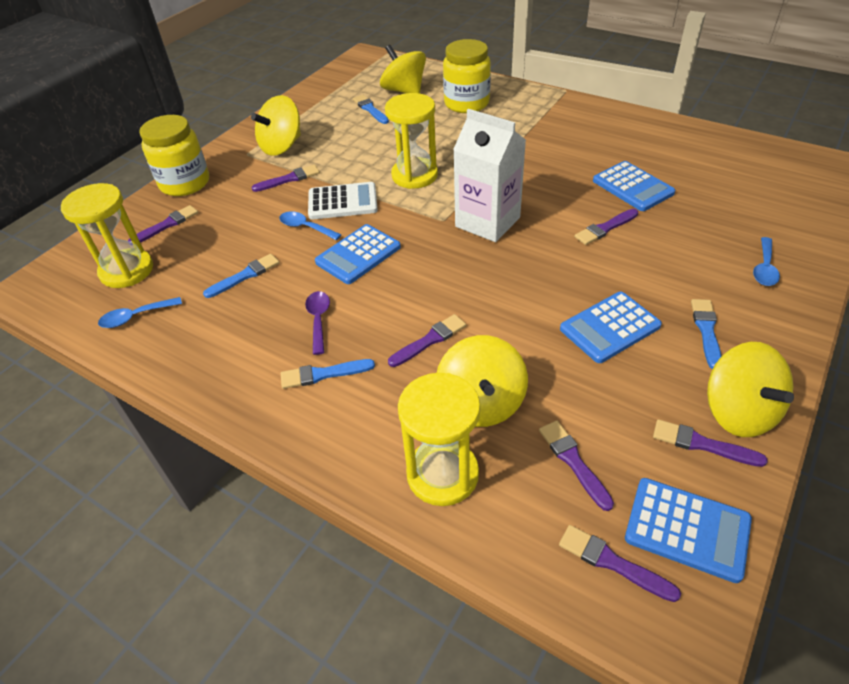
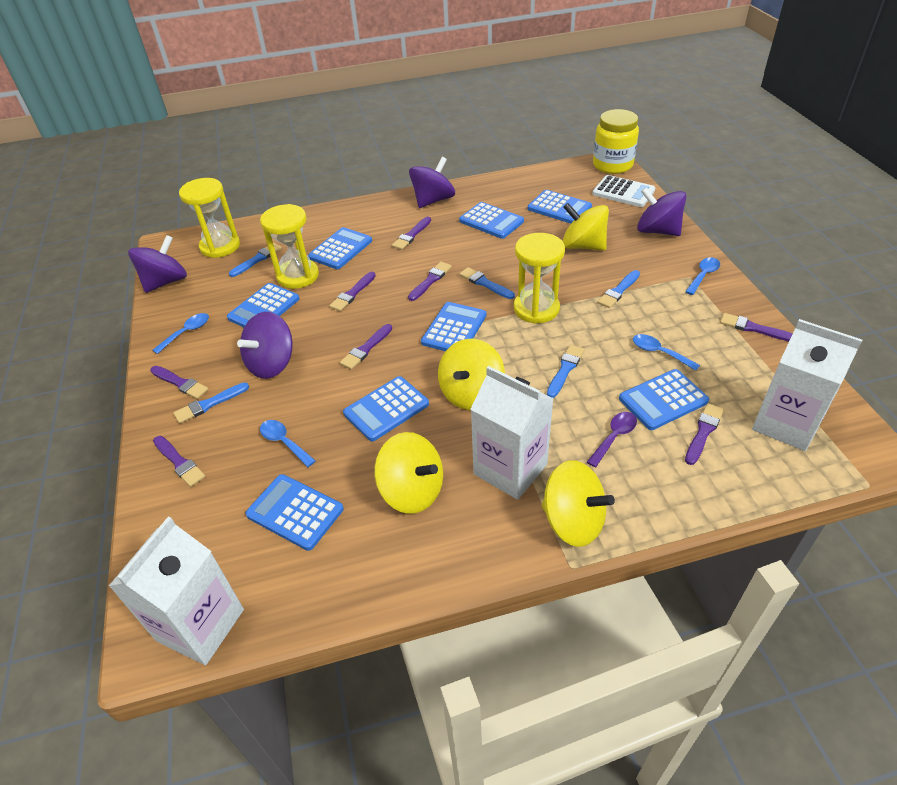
blue brush: [203,254,280,298] [281,359,375,389] [353,95,389,124] [691,299,721,369] = 4 -> [174,382,249,424] [229,243,282,277] [459,267,515,299] [547,345,585,398] [597,270,640,308] = 5
blue calculator: [315,224,401,284] [560,292,662,363] [593,161,675,211] [625,478,752,583] = 4 -> [227,283,300,327] [245,474,344,551] [308,227,372,269] [343,376,429,441] [421,302,486,351] [459,202,524,239] [528,190,592,224] [619,369,709,430] = 8
blue spoon: [98,297,182,328] [279,211,342,240] [753,237,780,286] = 3 -> [153,313,209,354] [260,420,316,467] [633,334,700,371] [685,257,720,295] = 4
purple brush: [128,205,198,243] [251,165,320,192] [388,314,466,367] [539,421,614,511] [559,525,681,602] [575,209,638,245] [653,419,768,467] = 7 -> [150,366,208,399] [153,436,205,487] [329,272,376,311] [340,324,392,370] [392,217,431,250] [408,262,452,301] [685,403,724,465] [720,313,793,341] = 8
purple spinning top: none = 0 -> [128,235,187,293] [237,312,293,379] [409,157,455,208] [637,187,686,236] = 4
white carton: [453,109,526,242] = 1 -> [109,517,244,665] [471,366,554,500] [752,319,862,451] = 3
yellow jar: [139,115,209,196] [443,39,491,113] = 2 -> [593,109,639,174] = 1

